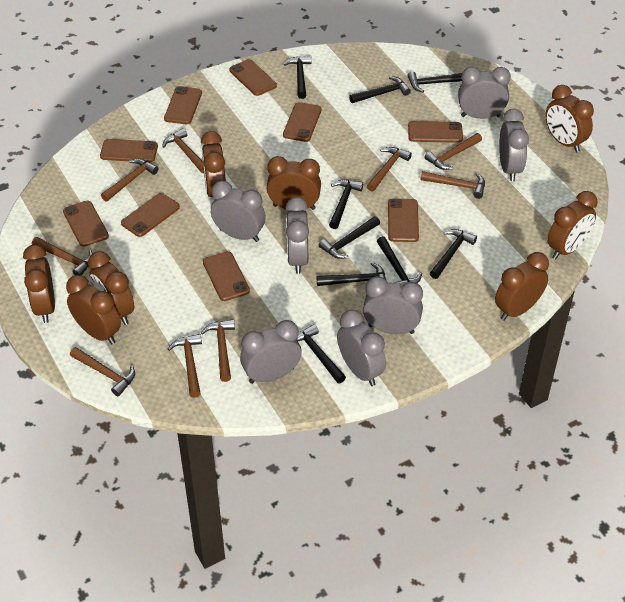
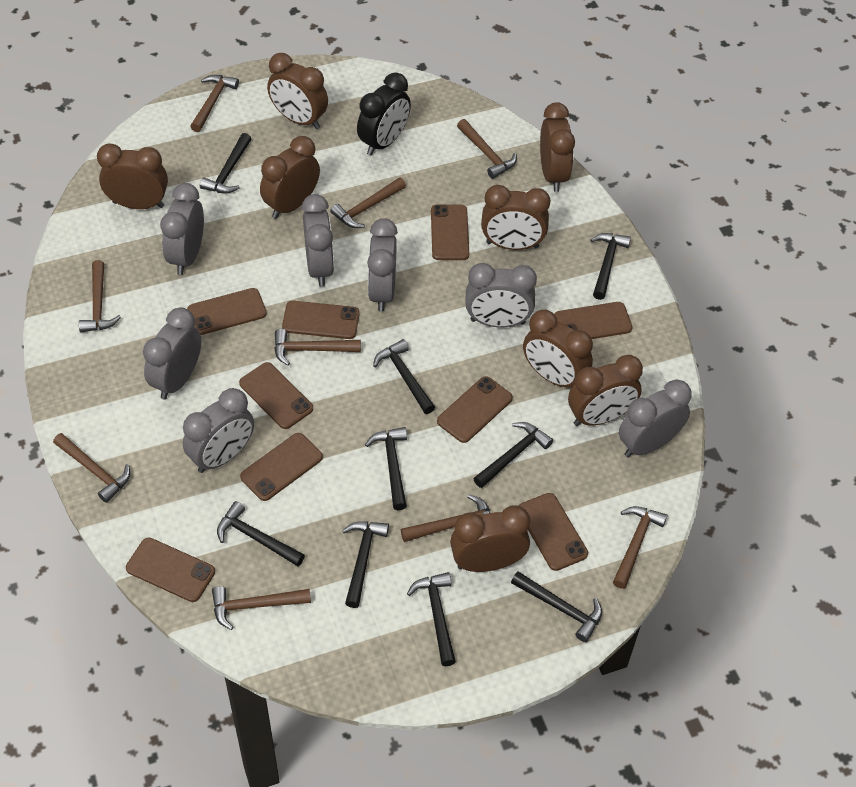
black clock: none = 0 -> [357,73,411,156] = 1

